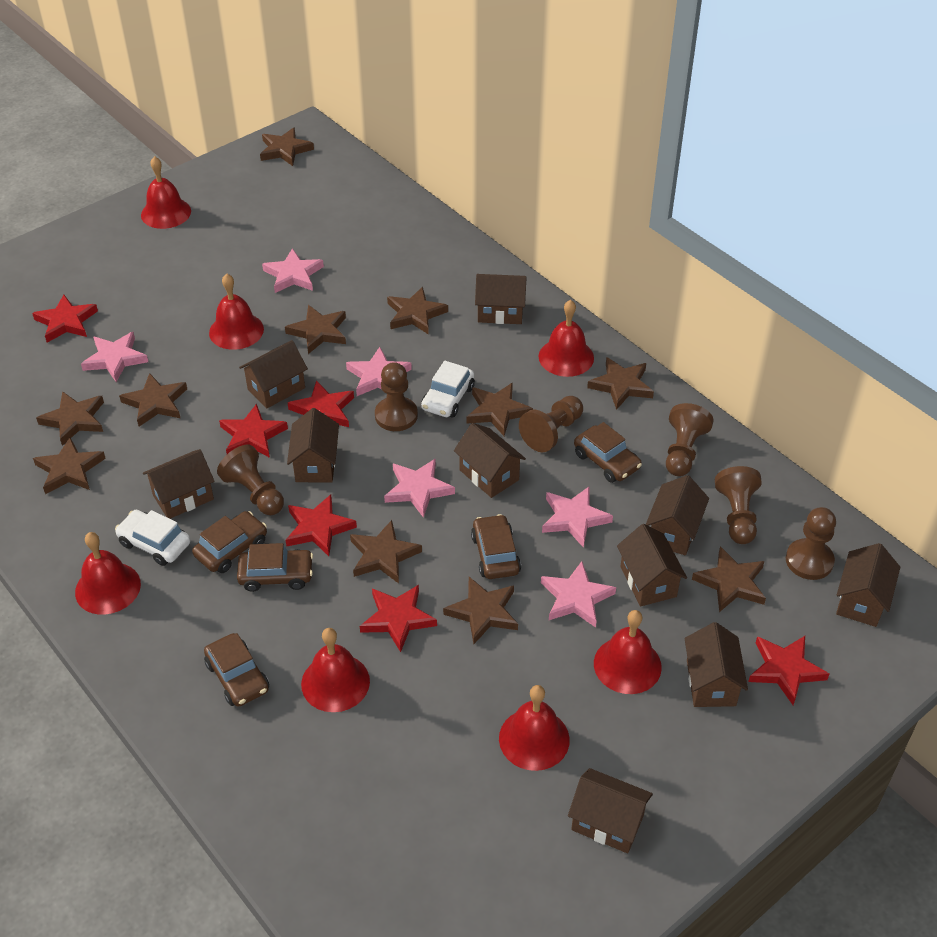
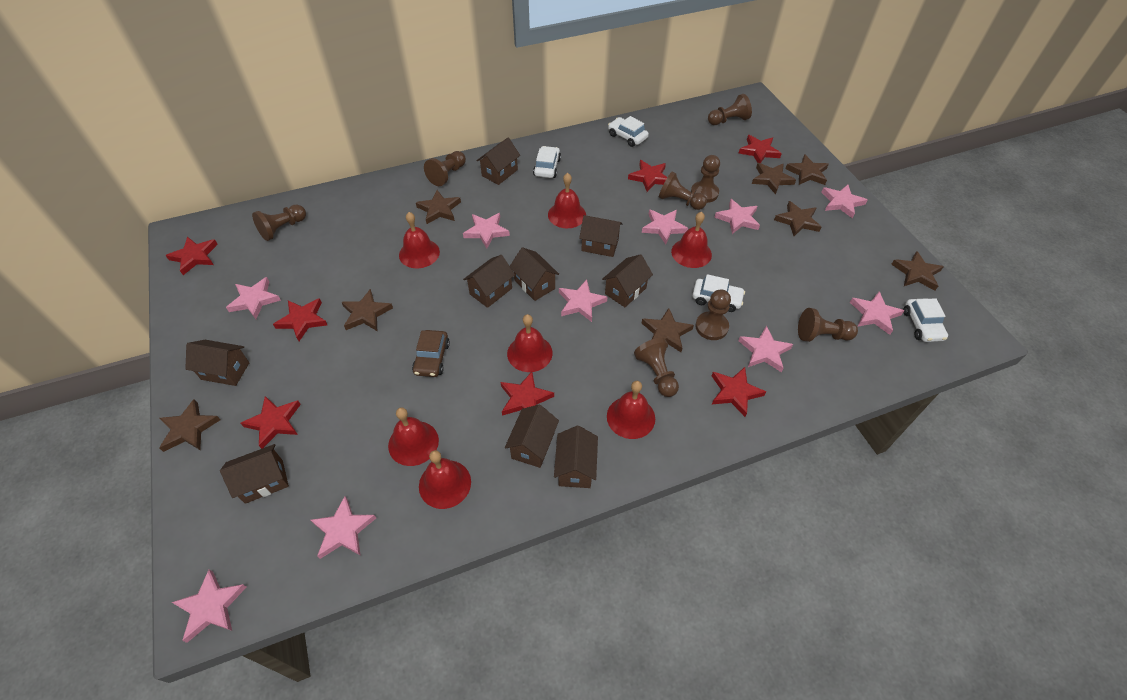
brown car: [192,511,267,573] [204,633,269,707] [237,543,313,592] [471,514,521,579] [574,422,642,483] = 5 -> [412,330,450,377] = 1
brown house: [143,449,214,519] [239,340,308,408] [287,408,339,482] [454,423,526,498] [475,274,527,324] [568,768,653,853] [617,524,687,606] [646,475,709,556] [684,622,748,707] [836,543,900,627] = 10 -> [185,340,249,386] [220,444,289,504] [463,255,515,308] [476,138,520,185] [505,405,559,468] [510,247,559,301] [554,426,598,488] [579,215,623,257] [602,254,653,307] = 9
brown pawn: [217,445,284,515] [375,362,418,431] [519,396,583,452] [666,403,714,476] [715,466,762,544] [786,507,836,580] = 6 -> [252,205,306,241] [424,151,466,186] [634,338,679,397] [659,172,707,210] [691,155,720,203] [695,289,731,340] [708,94,752,125] [798,308,858,342] = 8
brown star: [33,437,106,494] [36,391,104,446] [119,373,187,427] [260,127,314,166] [285,305,346,354] [350,520,422,584] [387,287,448,335] [443,577,518,644] [466,383,533,436] [587,357,654,410] [692,546,766,612] = 11 -> [159,399,221,452] [342,289,393,331] [416,190,461,224] [642,308,694,352] [752,163,796,195] [774,201,821,236] [785,154,829,185] [891,251,944,291] = 8
pink star: [81,332,148,382] [262,248,324,293] [346,347,412,396] [384,458,455,518] [541,561,616,628] [542,487,613,548] = 6 -> [172,569,247,643] [226,277,281,319] [311,496,376,559] [463,213,510,248] [559,280,608,322] [642,209,688,244] [714,199,760,234] [738,326,793,372] [821,185,867,219] [850,291,904,335] = 10
red star: [32,294,98,343] [219,404,288,458] [286,494,357,556] [288,380,354,427] [360,585,437,652] [748,636,829,705] = 6 -> [165,237,218,275] [241,396,301,449] [273,298,327,341] [500,372,554,416] [628,160,667,192] [712,367,766,417] [739,135,782,163] = 7
white car: [115,510,191,566] [421,361,475,418] = 2 -> [533,146,561,178] [608,116,649,147] [692,274,745,312] [903,298,948,342] = 4

